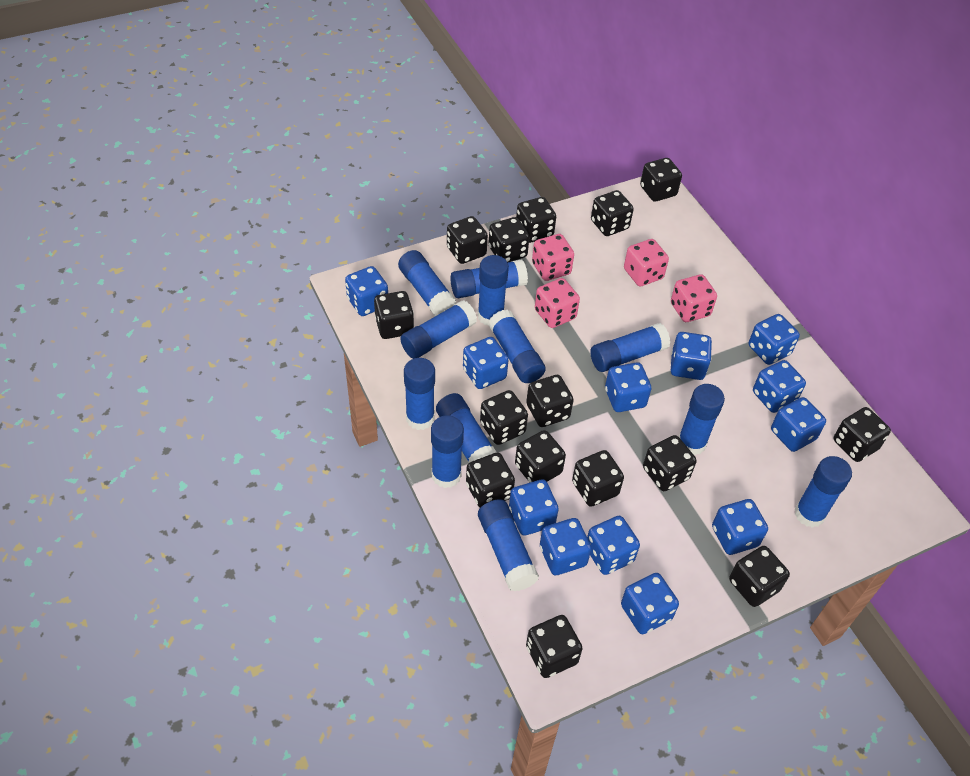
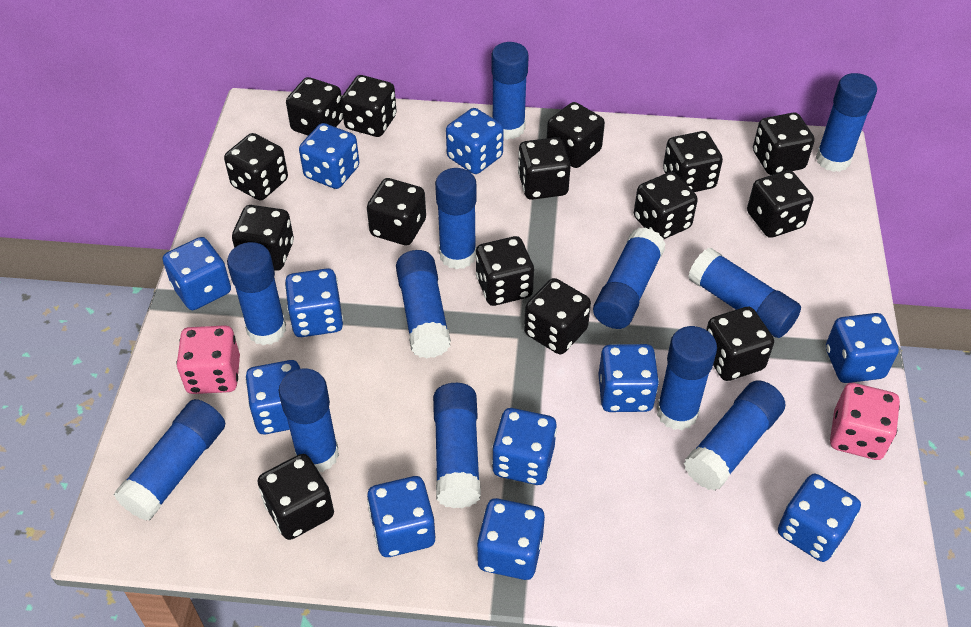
blue dice: [345,266,388,316] [463,337,508,389] [509,479,559,536] [540,518,591,575] [587,516,640,575] [605,362,651,412] [621,573,679,634] [671,332,712,380] [712,499,768,555] [748,314,800,365] [753,360,806,413] [771,397,826,452] = 12 -> [163,237,231,310] [245,360,301,434] [285,268,343,337] [299,123,359,189] [367,476,435,557] [446,108,504,174] [477,498,545,580] [492,408,557,485] [598,344,659,412] [778,474,861,562] [826,313,899,383] = 11
pink dice: [532,234,574,281] [535,278,580,328] [624,239,669,286] [671,274,717,322] = 4 -> [176,325,240,394] [830,383,900,460] = 2

